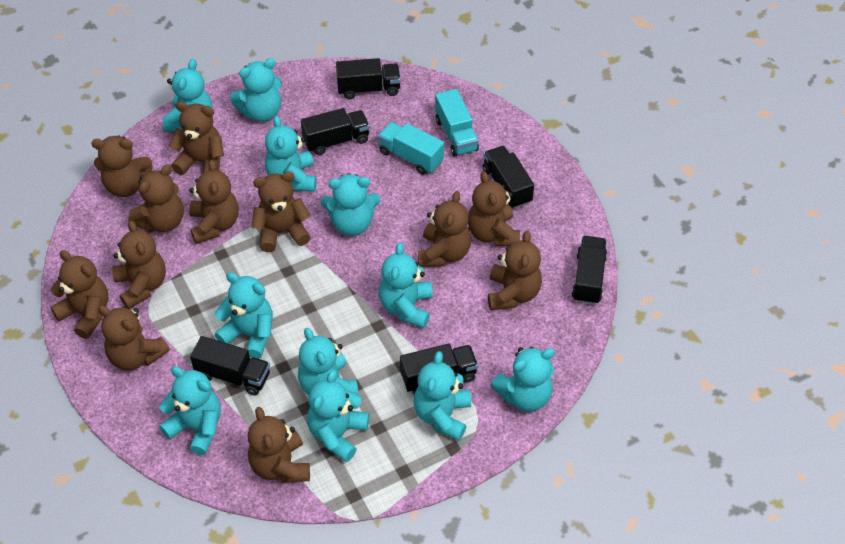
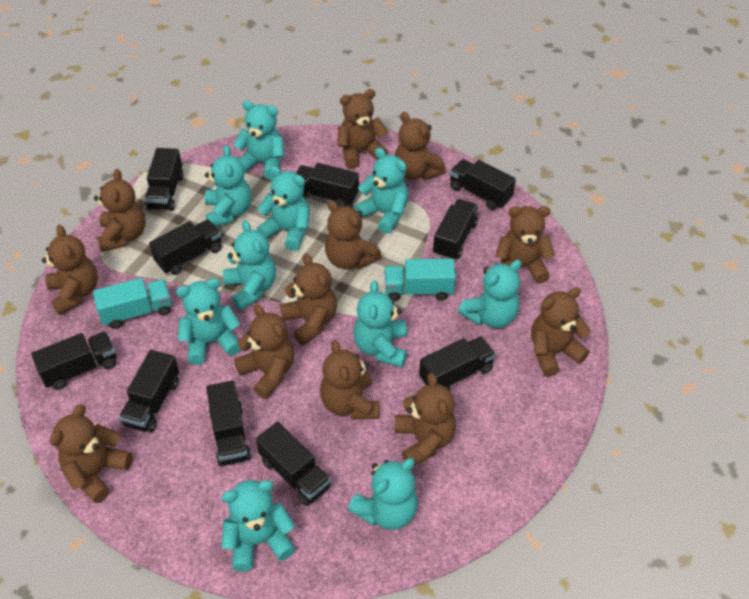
black truck: [190,336,270,396] [301,108,370,155] [336,58,401,99] [400,344,478,394] [483,146,534,209] [571,236,607,305] = 6 -> [31,332,116,390] [119,350,179,433] [145,148,184,211] [149,219,222,275] [206,380,251,466] [256,422,331,506] [296,163,359,207] [419,336,496,390] [433,199,478,259] [450,159,516,210] = 10
turquoise teddy bear: [159,366,221,455] [163,59,212,132] [214,272,273,359] [230,58,282,122] [265,116,316,192] [298,328,358,395] [307,370,369,462] [321,173,380,236] [379,243,433,328] [414,351,471,441] [490,347,555,412] = 11 -> [176,278,241,365] [205,145,252,227] [221,480,295,572] [223,220,276,310] [233,100,284,180] [257,166,310,251] [348,458,418,530] [353,280,407,367] [355,148,409,234] [458,260,522,328] = 10

